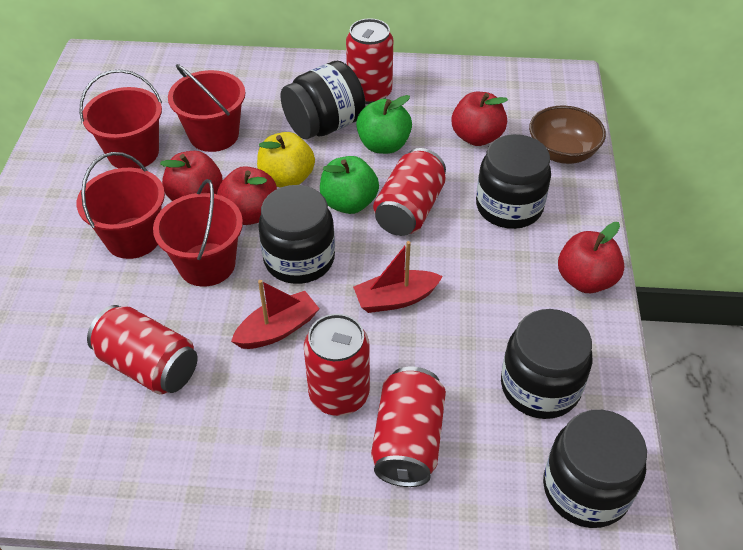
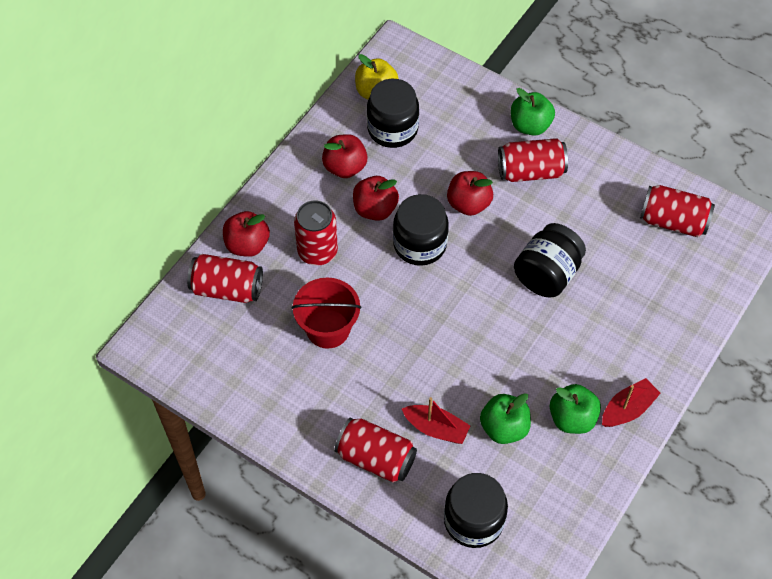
black jar: [258,185,335,284] [280,61,365,139] [476,134,551,229] [501,309,592,419] [543,410,647,528] = 5 -> [367,79,419,148] [393,194,449,266] [444,473,508,548] [514,223,586,297] = 4
brown bowl: [529,106,606,164] = 1 -> none = 0
green apple: [320,156,379,214] [356,95,412,154] = 2 -> [480,393,531,444] [511,88,555,136] [550,384,601,434] = 3
red bucket: [77,152,165,259] [79,69,162,169] [153,179,243,287] [168,64,245,152] = 4 -> [292,278,361,349] = 1

